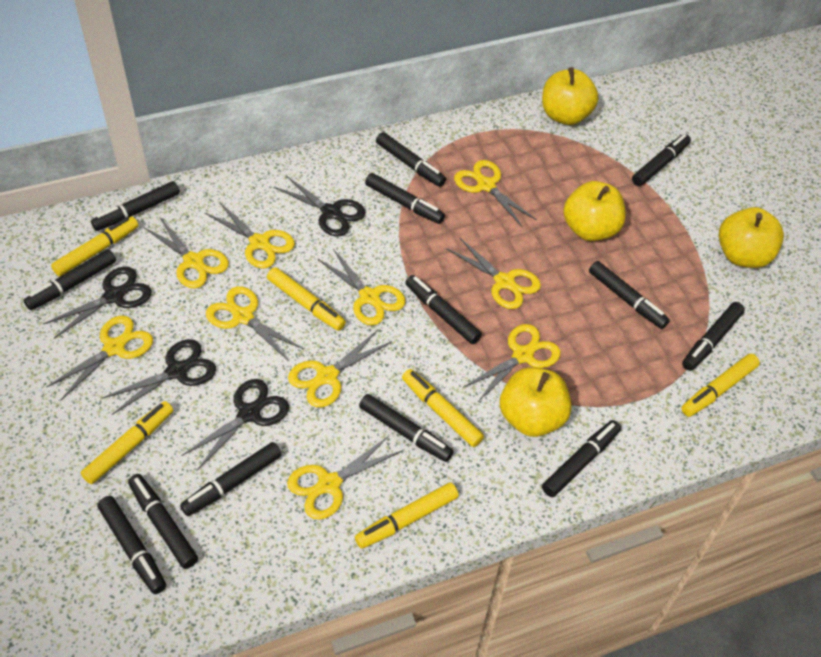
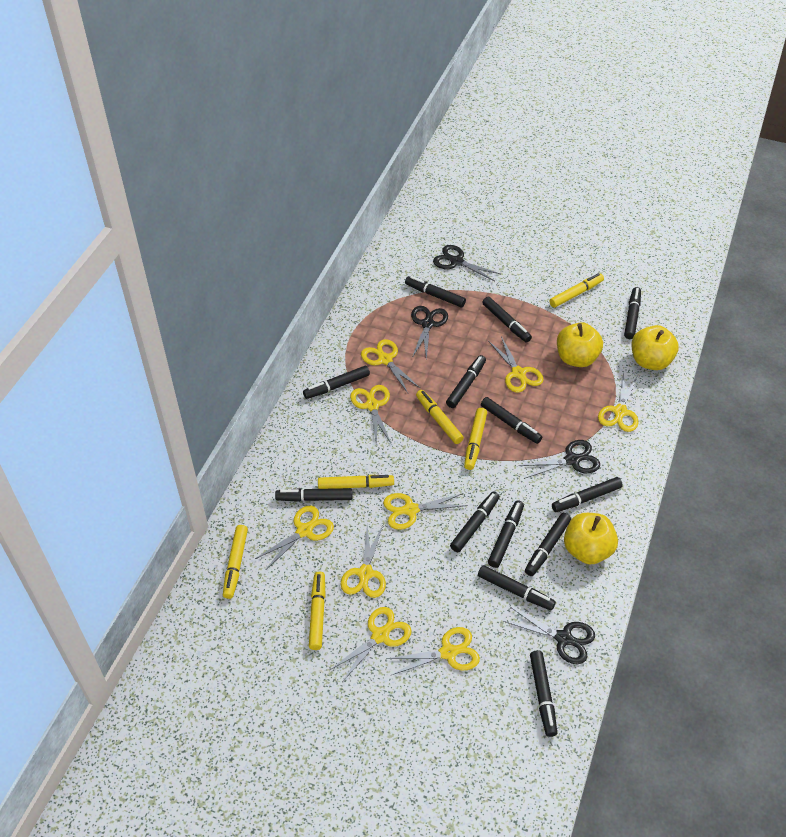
yellow apple: [500,367,572,437] [542,67,599,125] [563,181,626,241] [719,207,784,268] = 4 -> [557,322,603,367] [564,513,618,564] [631,325,679,370] = 3
yellow scissors: [46,315,153,400] [144,216,229,288] [205,202,295,268] [206,286,304,361] [287,435,403,520] [288,330,392,407] [318,249,405,325] [446,237,541,309] [454,160,537,227] [464,324,561,403] = 10 -> [255,506,334,569] [330,607,411,682] [341,525,386,598] [350,385,391,446] [361,339,420,393] [383,493,468,530] [386,627,480,675] [489,337,544,392] [598,372,638,432] = 9

